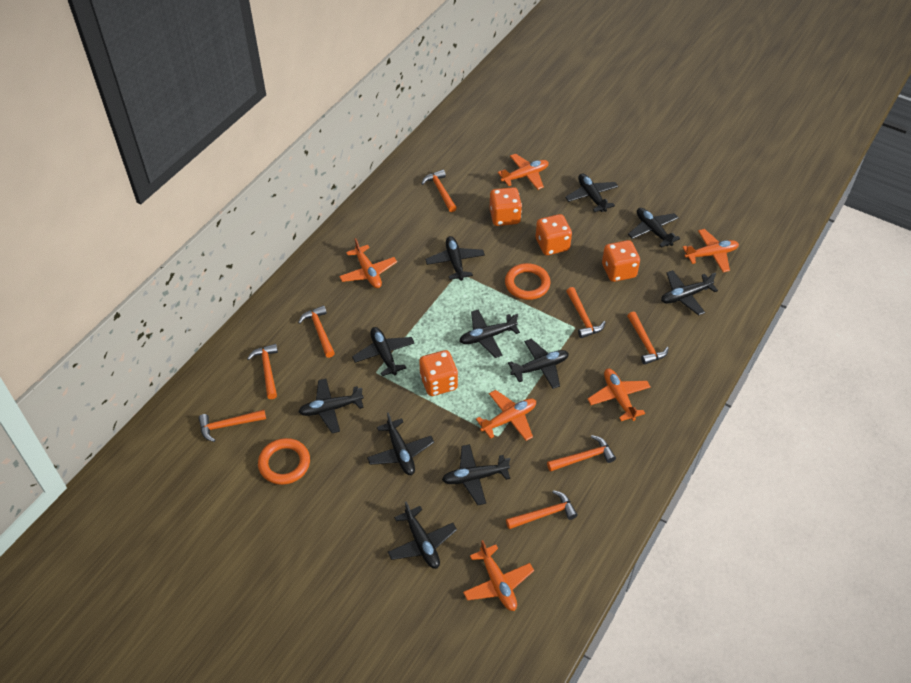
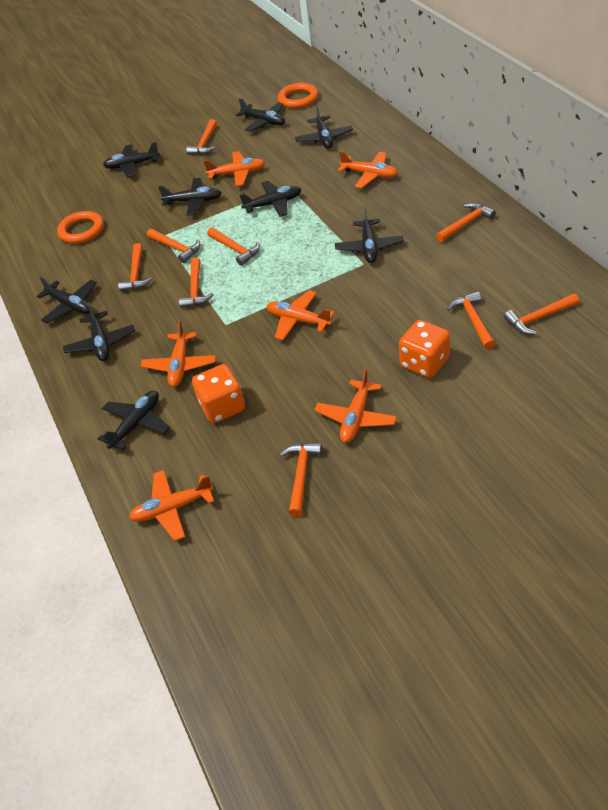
black plane: [299,378,364,433] [352,327,415,376] [367,412,434,475] [388,502,457,569] [425,236,485,281] [442,444,510,505] [460,310,520,358] [508,339,569,389] [565,173,618,212] [628,208,681,248] [661,270,718,315] = 11 -> [36,276,97,323] [63,302,135,361] [98,391,170,450] [103,142,160,177] [158,178,222,216] [236,98,285,132] [239,181,302,217] [295,106,353,149] [335,207,404,263] = 9
orange dice: [419,350,458,396] [490,187,522,226] [536,214,572,255] [602,240,640,282] = 4 -> [192,364,245,423] [399,320,450,378] = 2
orange hammer: [198,410,266,442] [247,344,278,399] [298,305,335,358] [421,170,457,212] [506,490,578,529] [547,435,616,472] [566,287,606,338] [627,311,669,365] = 8 -> [118,243,152,292] [147,229,200,263] [179,257,214,308] [186,119,217,155] [207,227,260,266] [280,442,322,517] [436,203,496,242] [447,291,495,349] [504,294,579,335] = 9

